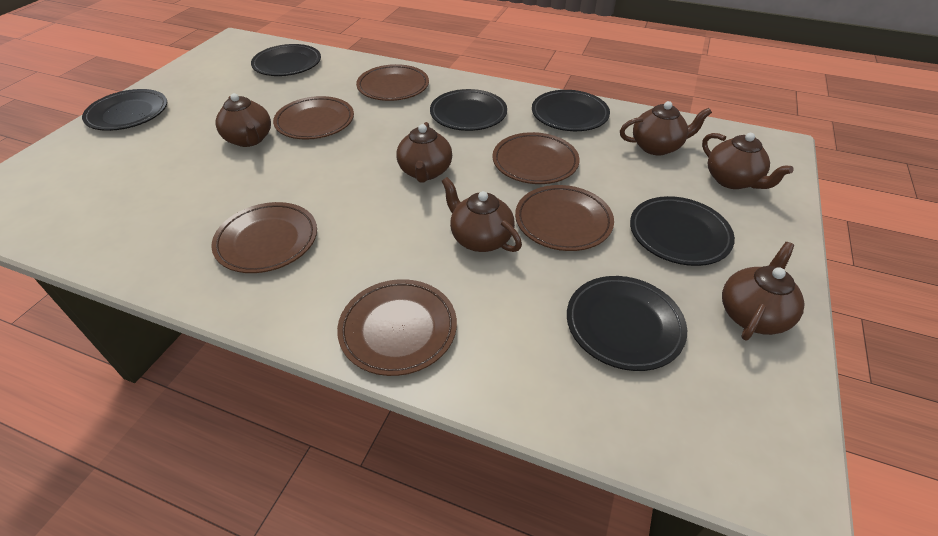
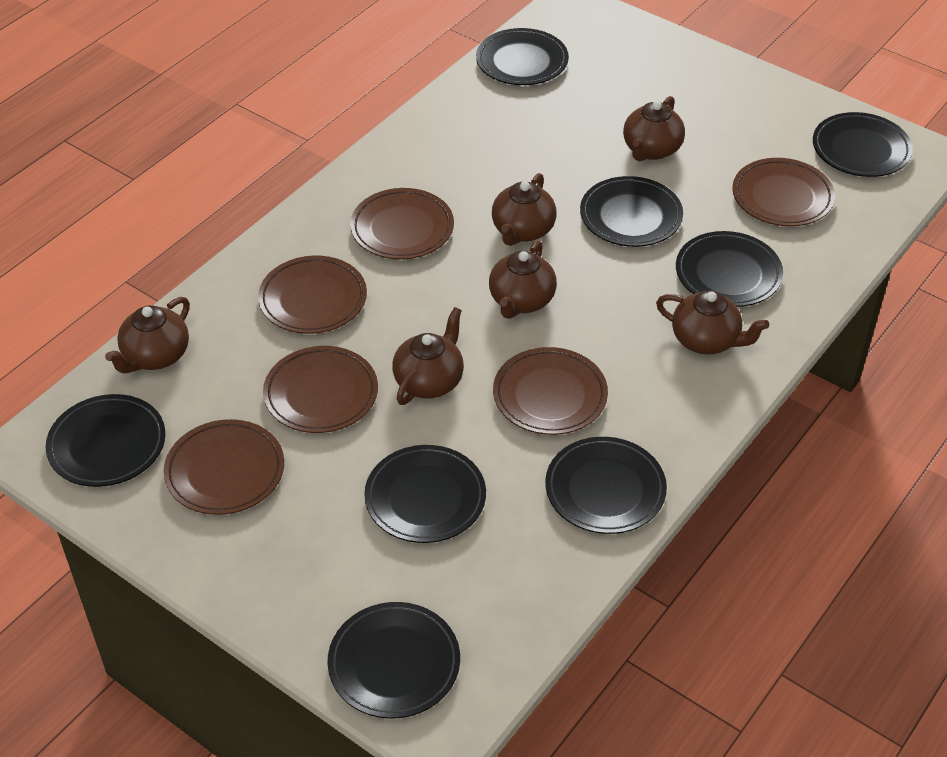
black plate: [82,89,167,131] [251,44,321,76] [430,89,507,131] [532,90,610,131] [567,276,687,371] [630,196,735,266] = 6 -> [46,394,166,487] [327,602,460,719] [364,445,486,543] [476,28,569,85] [545,437,667,534] [580,176,683,247] [676,231,783,307] [813,112,913,177] = 8

